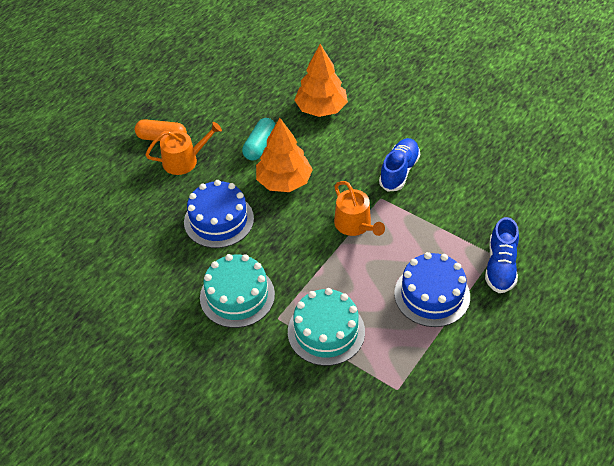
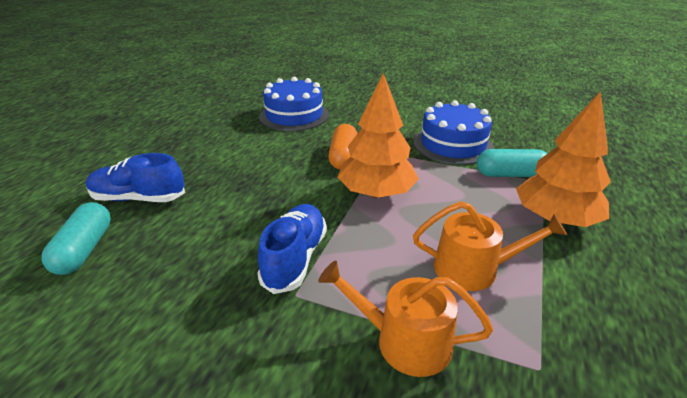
turquoise cake: [200,254,275,328] [288,288,365,366] = 2 -> none = 0
turquoise capsule: [242,118,276,160] = 1 -> [41,202,111,275] [477,149,547,177] = 2

